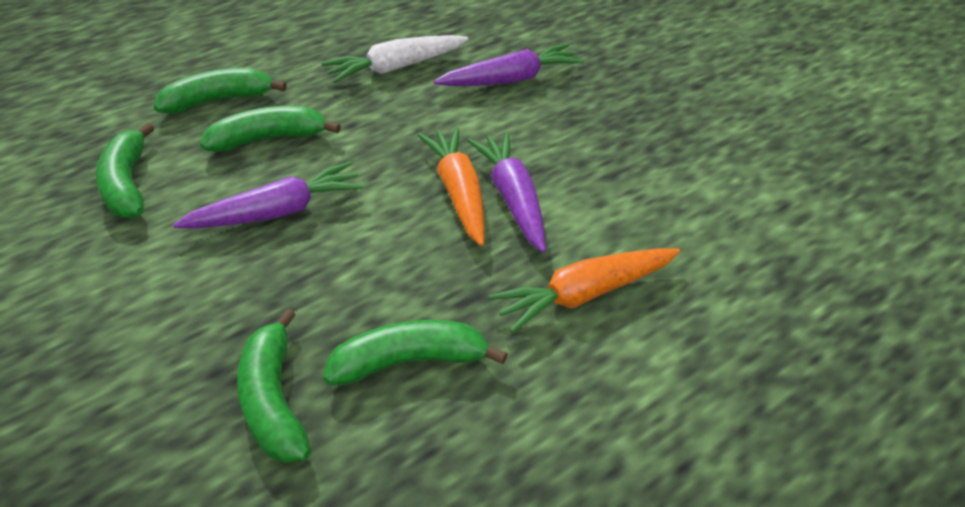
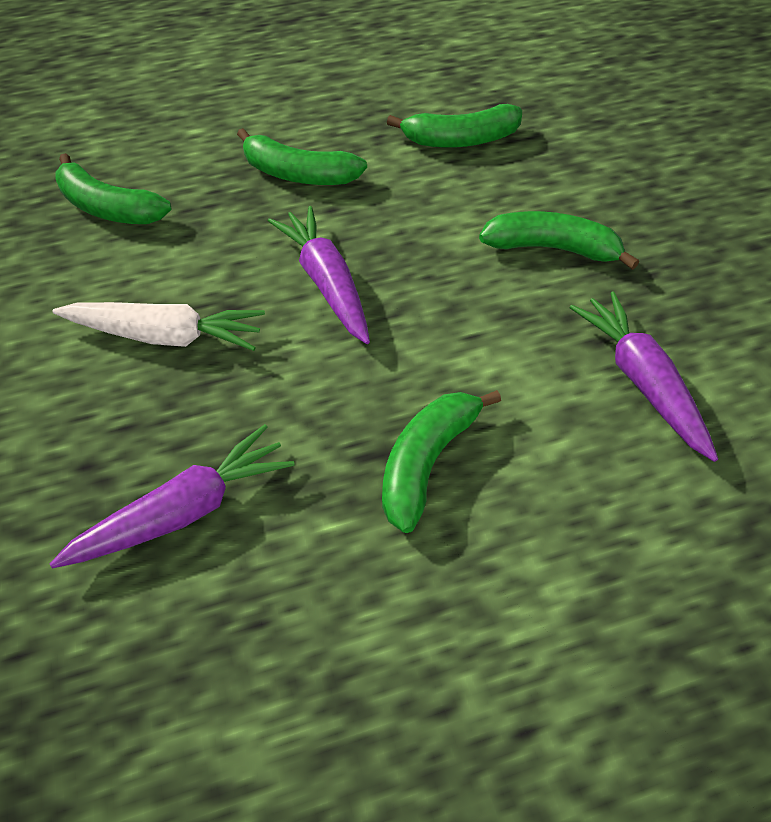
orange carrot: [418,127,485,246] [489,248,680,333] = 2 -> none = 0

